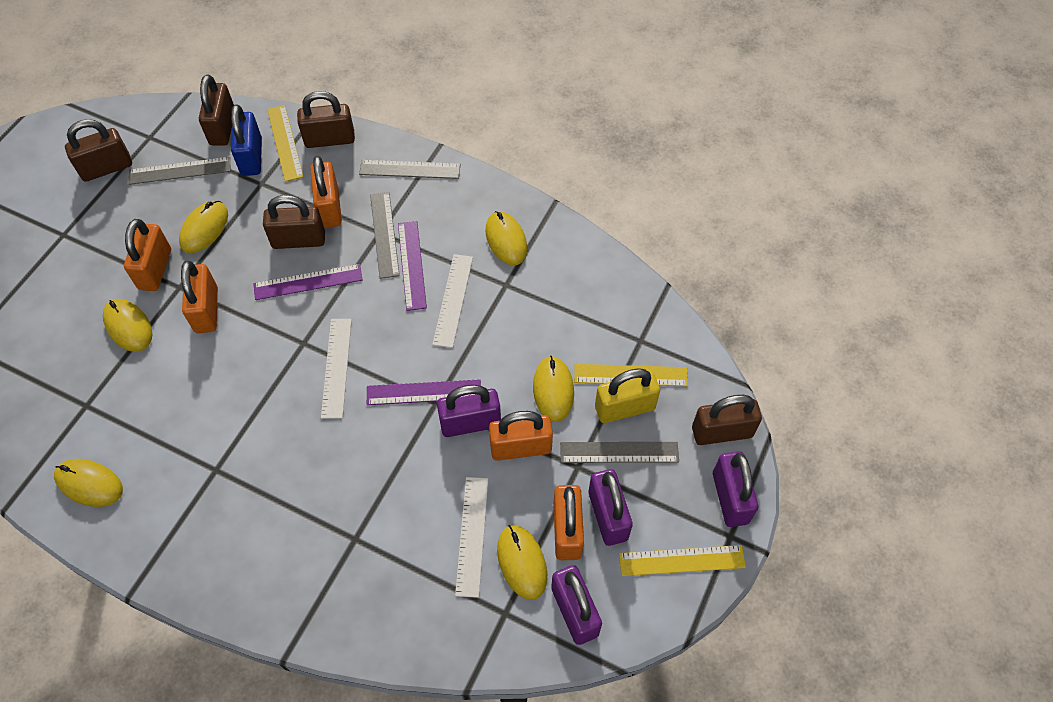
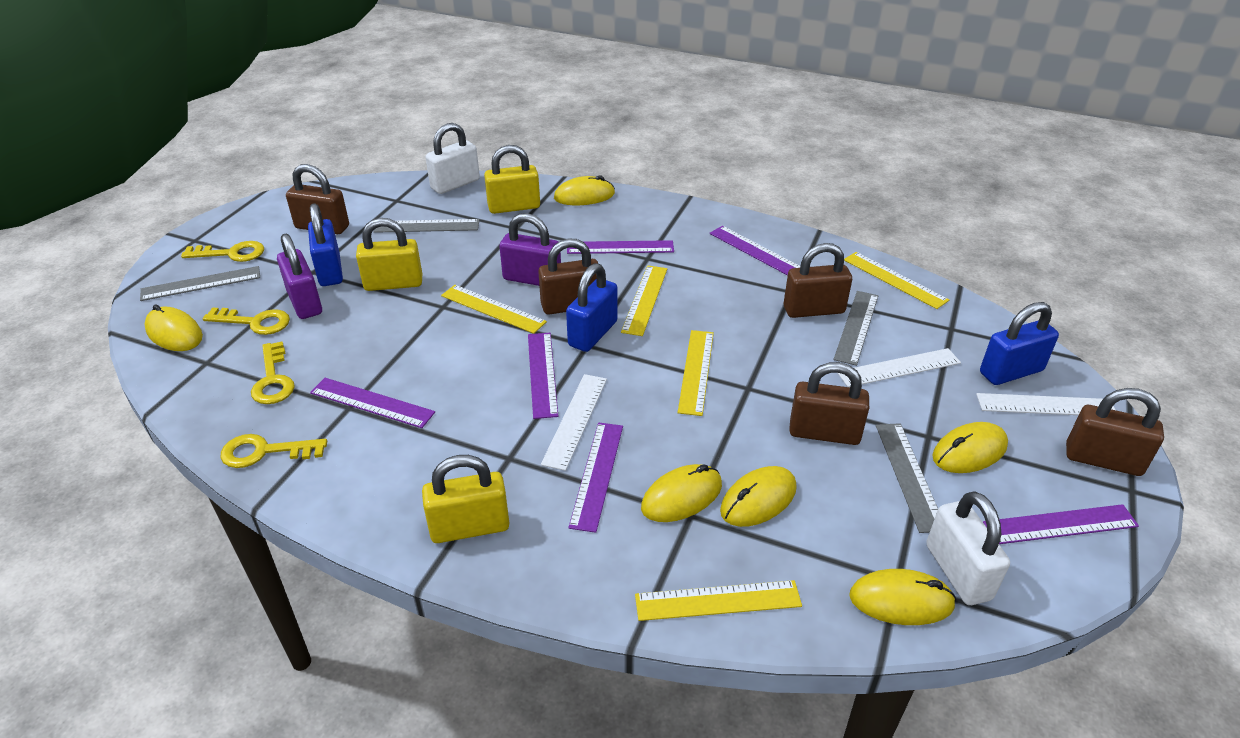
blue padlock: [231,104,262,176] = 1 -> [308,203,343,286] [566,263,618,352] [980,302,1059,385] = 3
orange padlock: [124,219,171,291] [181,261,218,333] [310,156,342,228] [489,411,553,461] [553,485,584,560] = 5 -> none = 0
purple padlock: [437,385,501,437] [551,565,602,645] [589,469,633,546] [713,451,758,527] = 4 -> [277,234,322,319] [499,213,561,286] = 2
purple ruler: [253,264,363,300] [367,379,481,405] [398,221,427,311] = 3 -> [310,378,435,428] [528,333,558,419] [567,240,674,254] [568,422,623,533] [710,226,800,276] [983,504,1139,544] = 6
white padlock: none = 0 -> [425,123,480,194] [926,491,1010,605] = 2
yellow key: none = 0 -> [181,241,264,262] [203,307,290,335] [221,434,327,468] [251,341,295,404] = 4
yellow padlock: [595,368,660,423] = 1 -> [356,218,422,291] [422,455,509,543] [484,145,540,214] = 3
yellow ruler: [267,105,304,182] [574,364,688,387] [619,545,746,576] = 3 -> [441,285,547,334] [621,265,667,336] [635,580,802,621] [678,330,714,416] [844,252,949,309] = 5

